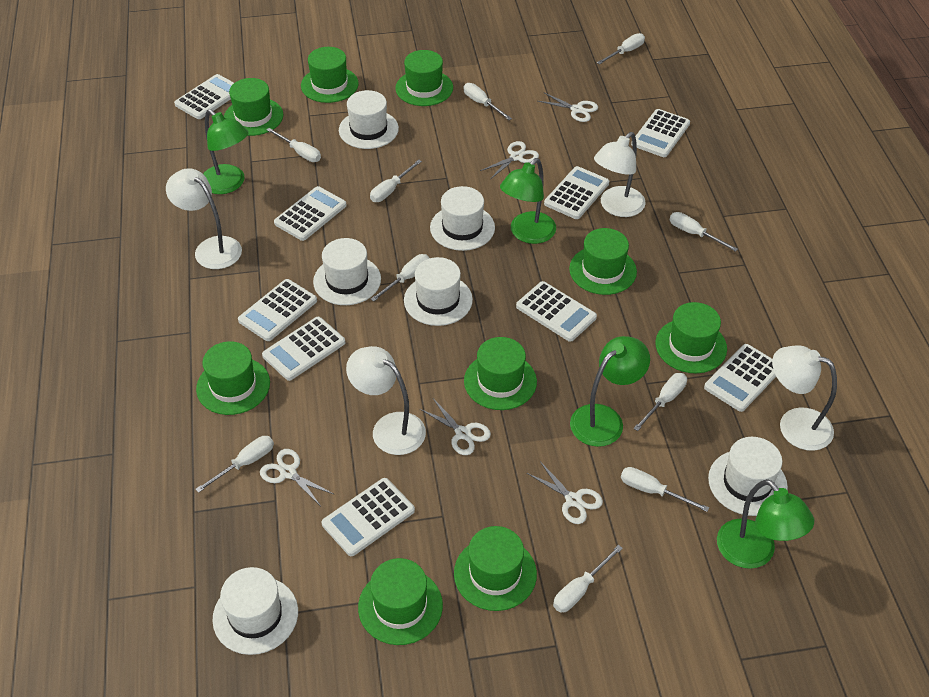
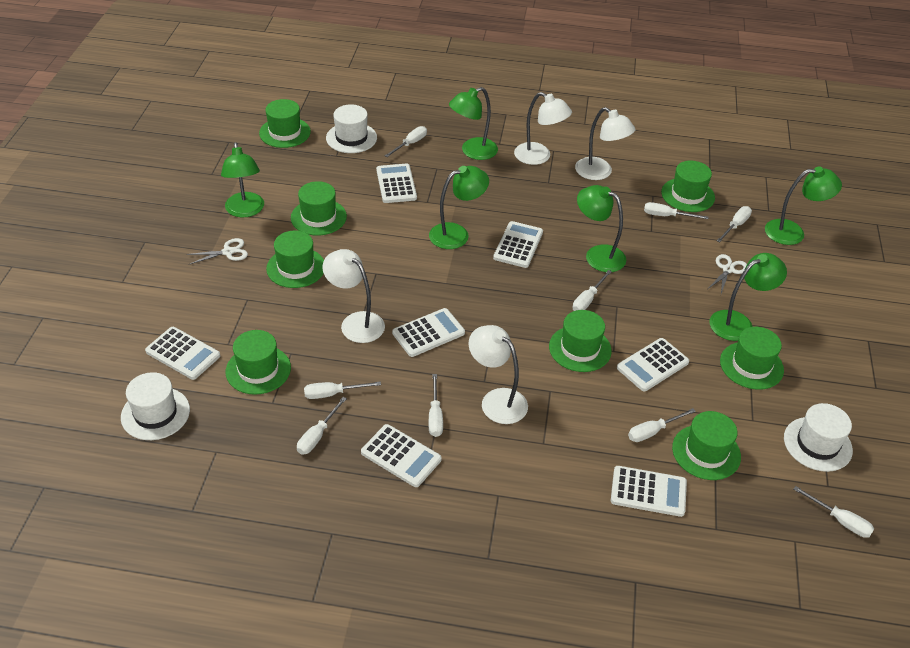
green hat: [196,341,270,415] [224,78,283,136] [301,47,359,103] [358,558,443,645] [395,50,453,106] [454,526,537,611] [464,337,537,410] [569,228,637,295] [655,302,727,373] = 9 -> [226,330,291,395] [259,99,311,148] [266,231,324,288] [291,181,347,236] [549,310,612,372] [661,161,715,212] [672,411,741,480] [720,327,784,390] = 8
green lamp: [203,109,248,194] [500,158,556,244] [570,336,650,447] [717,479,814,569] = 4 -> [221,142,264,217] [429,166,489,249] [449,87,498,160] [577,185,626,272] [710,253,787,341] [765,166,842,245] = 6
white calculator: [174,74,234,119] [238,279,317,341] [262,317,345,381] [274,186,347,241] [321,478,415,556] [516,281,597,342] [544,166,609,219] [631,109,690,157] [704,344,776,412] = 9 -> [145,327,220,380] [361,424,442,487] [376,163,417,203] [392,308,465,357] [493,221,543,268] [611,466,687,517] [617,338,689,392] = 7
white hat: [212,567,298,655] [313,238,381,305] [339,90,399,149] [404,257,473,326] [430,186,495,251] [708,437,788,516] = 6 -> [121,372,190,440] [326,104,377,153] [784,403,853,472] = 3
white scissors: [260,449,335,505] [420,398,491,455] [480,141,539,179] [527,462,603,524] [538,92,598,122] = 5 -> [186,238,248,264] [708,254,747,294] = 2
white screwdriver: [195,436,274,493] [267,128,321,162] [370,160,422,202] [371,254,429,302] [463,83,512,120] [553,545,623,612] [597,33,645,65] [621,467,709,512] [633,373,687,431] [670,212,738,252] = 10 -> [297,397,347,455] [304,381,381,399] [385,126,427,157] [429,374,443,437] [573,270,612,311] [628,408,696,442] [644,202,709,219] [717,206,752,242] [793,486,874,538] = 9

